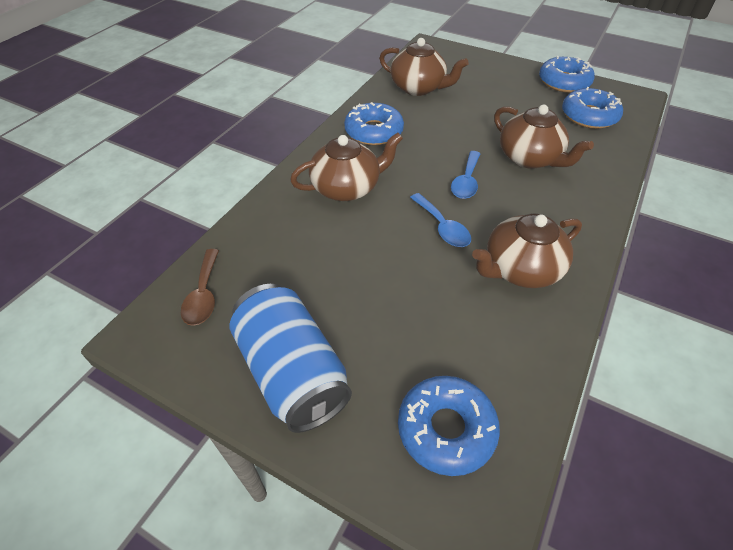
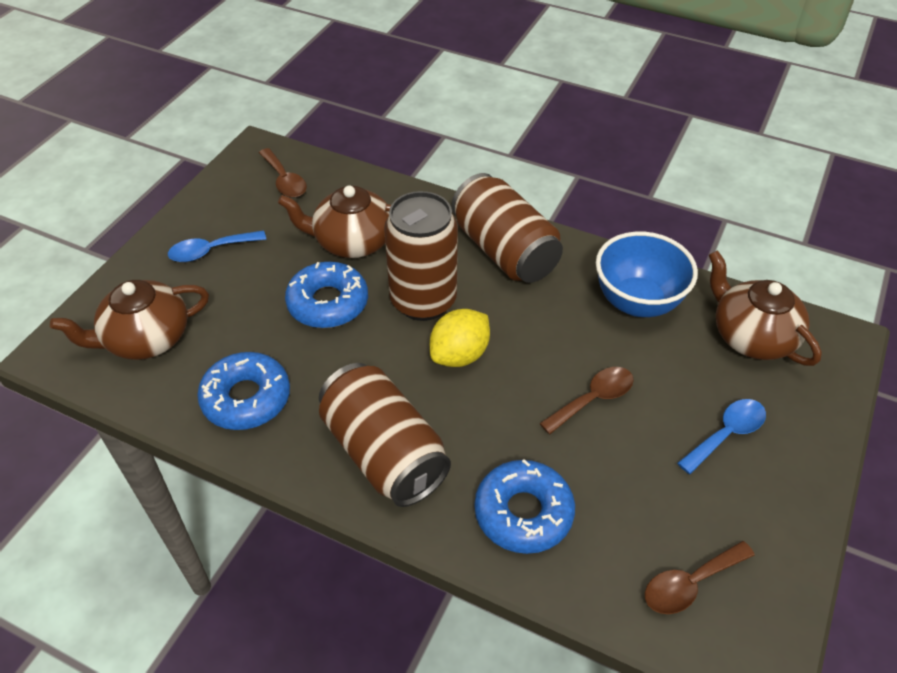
blue bowl: none = 0 -> [596,232,698,317] = 1
blue can: [230,284,352,433] = 1 -> none = 0
blue donut: [344,102,404,145] [398,376,500,476] [539,56,595,93] [562,87,623,129] = 4 -> [197,352,290,430] [285,262,368,328] [474,459,575,554] = 3
brown can: none = 0 -> [319,363,451,507] [384,191,458,321] [451,173,563,283] = 3
brown spoon: [181,249,219,326] = 1 -> [259,148,307,198] [539,367,634,434] [645,541,755,614] = 3
brown teapot: [290,133,403,201] [379,38,469,96] [472,214,582,288] [494,104,594,169] = 4 -> [50,280,209,360] [278,186,391,258] [709,250,822,366] = 3
yellow lemon: none = 0 -> [430,309,490,367] = 1

